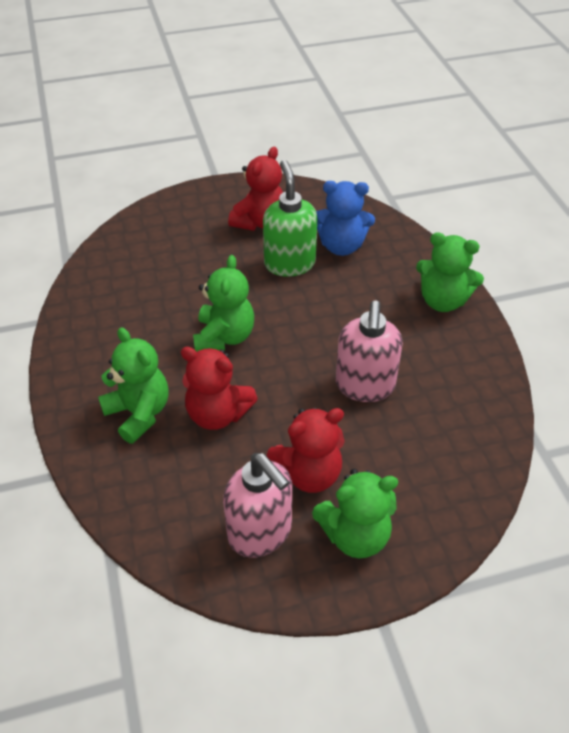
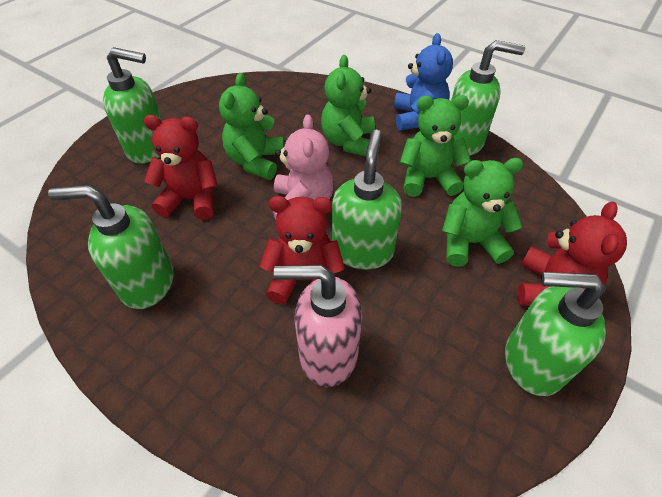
green soap dispenser: [263,160,317,277] = 1 -> [48,185,174,309] [103,47,162,164] [332,129,402,270] [451,40,525,156] [505,272,606,396] = 5
pink soap dispenser: [223,453,292,558] [336,300,403,402] = 2 -> [274,265,362,387] = 1
pink teddy bear: none = 0 -> [273,114,334,220] = 1

